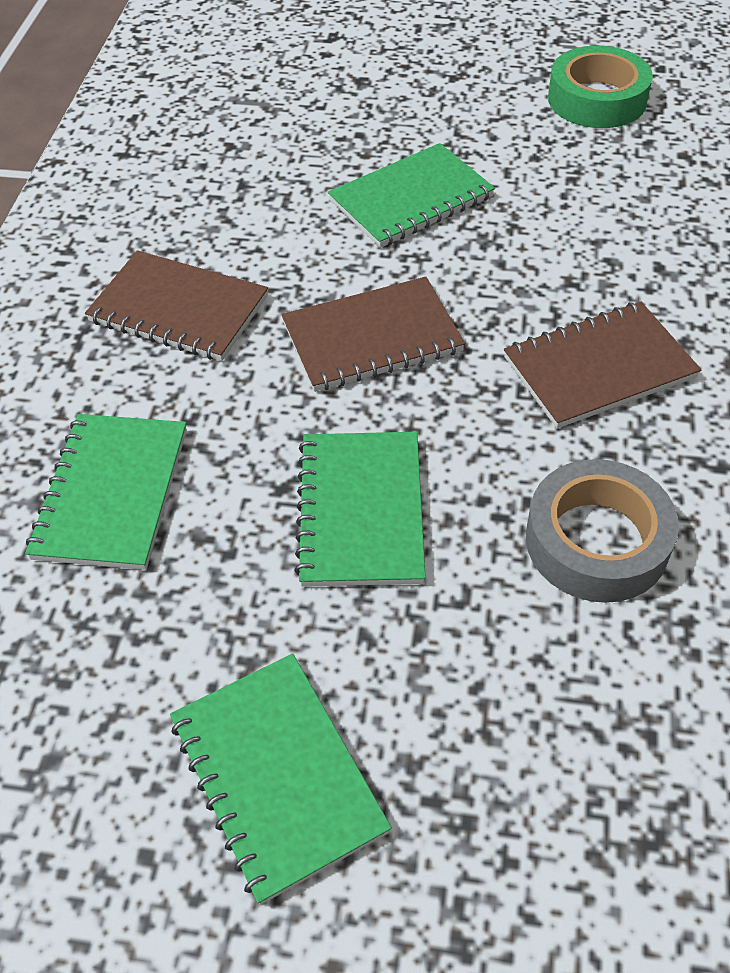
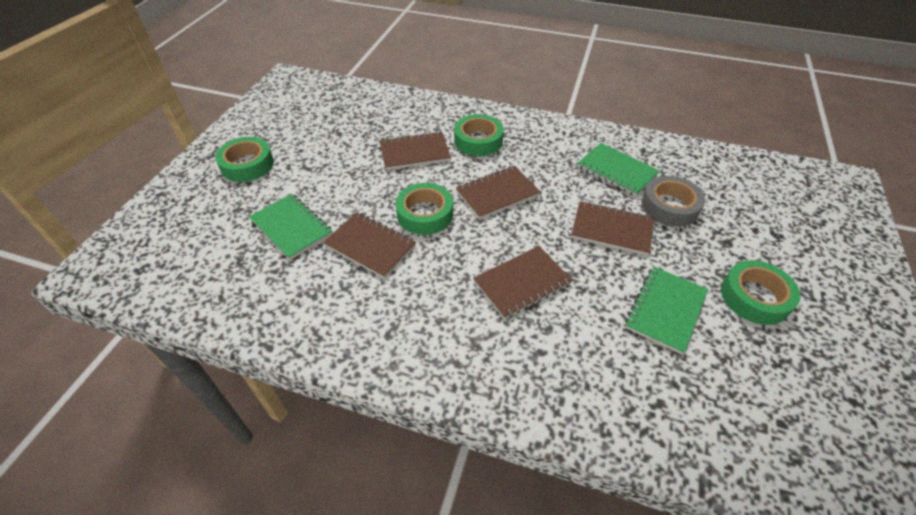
brown notebook: [85,250,268,361] [282,277,465,392] [504,302,701,429] = 3 -> [323,212,416,279] [379,131,451,170] [456,166,540,219] [473,246,573,320] [571,201,654,256] = 5
green notebook: [25,414,187,570] [170,653,392,905] [294,432,426,587] [328,143,495,248] = 4 -> [249,193,333,260] [577,143,660,196] [625,266,708,355] = 3
green tape: [548,45,653,128] = 1 -> [215,137,274,182] [396,183,453,235] [454,114,504,156] [721,260,800,325] = 4

